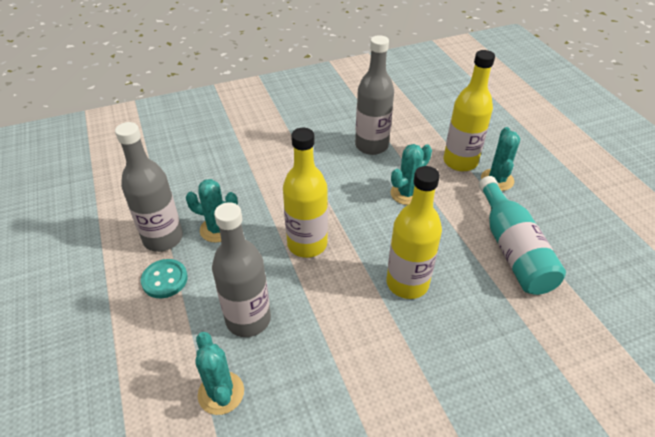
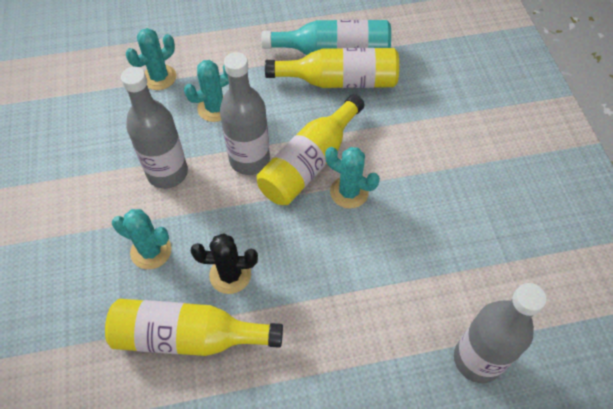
black cactus: none = 0 -> [191,233,258,294] = 1
turquoise button: [141,259,188,298] = 1 -> none = 0

